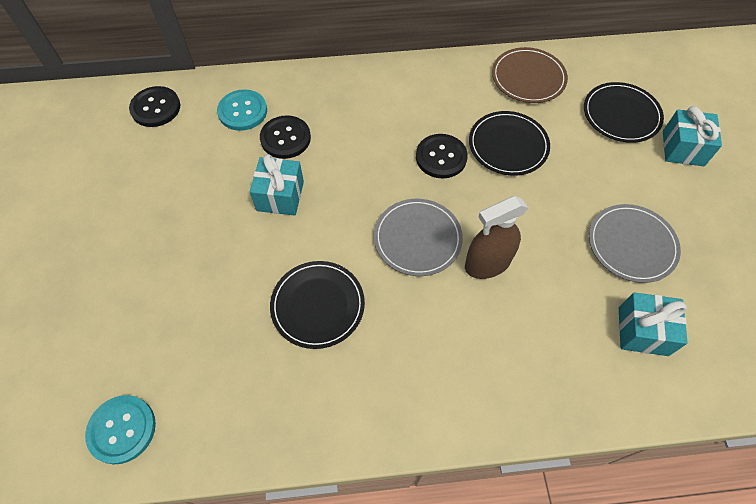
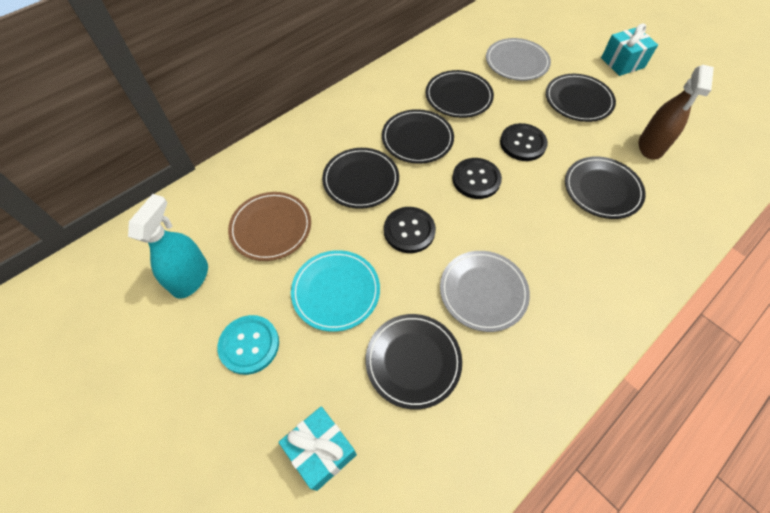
black plate: [270,261,365,349] [469,111,550,176] [584,82,664,143] = 3 -> [322,148,399,209] [366,314,462,410] [382,109,454,164] [425,70,494,118] [546,74,616,122] [565,156,646,219] = 6
turquoise button: [85,395,156,464] [217,89,267,131] = 2 -> [217,315,279,375] = 1
turquoise gift: [250,154,304,216] [619,292,688,356] [663,106,722,166] = 3 -> [279,406,357,491] [601,24,658,76] = 2
turquoise plate: none = 0 -> [291,250,380,332] = 1
turquoise spray bottle: none = 0 -> [128,194,208,299] = 1

